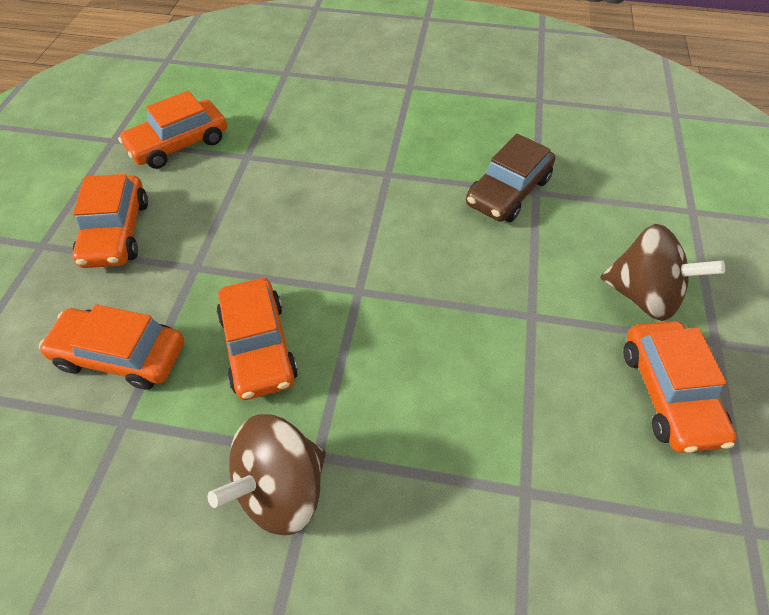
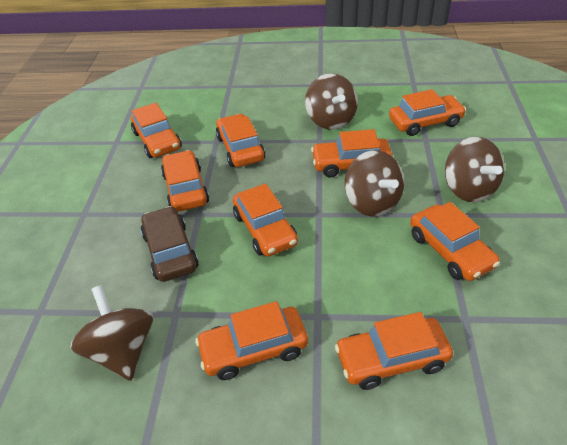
brown spinning top: [207,414,326,535] [600,224,725,321] = 2 -> [70,285,153,381] [305,73,358,130] [345,150,404,217] [445,137,505,202] = 4
orange car: [39,304,184,390] [72,174,148,268] [118,91,227,169] [217,278,298,400] [623,321,737,453] = 5 -> [131,103,182,158] [161,150,209,212] [195,301,308,380] [216,114,265,167] [233,183,298,257] [311,129,393,177] [335,312,453,390] [389,89,466,136] [410,202,500,281] = 9

